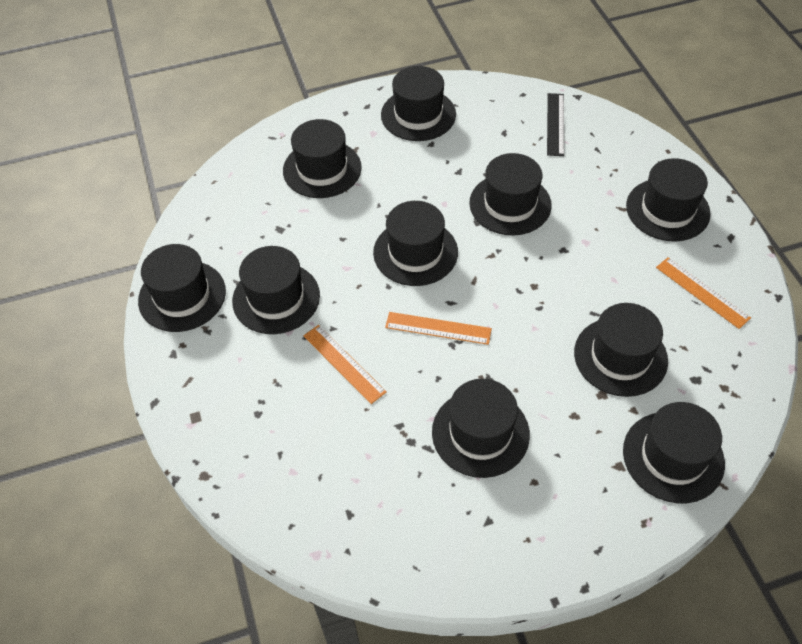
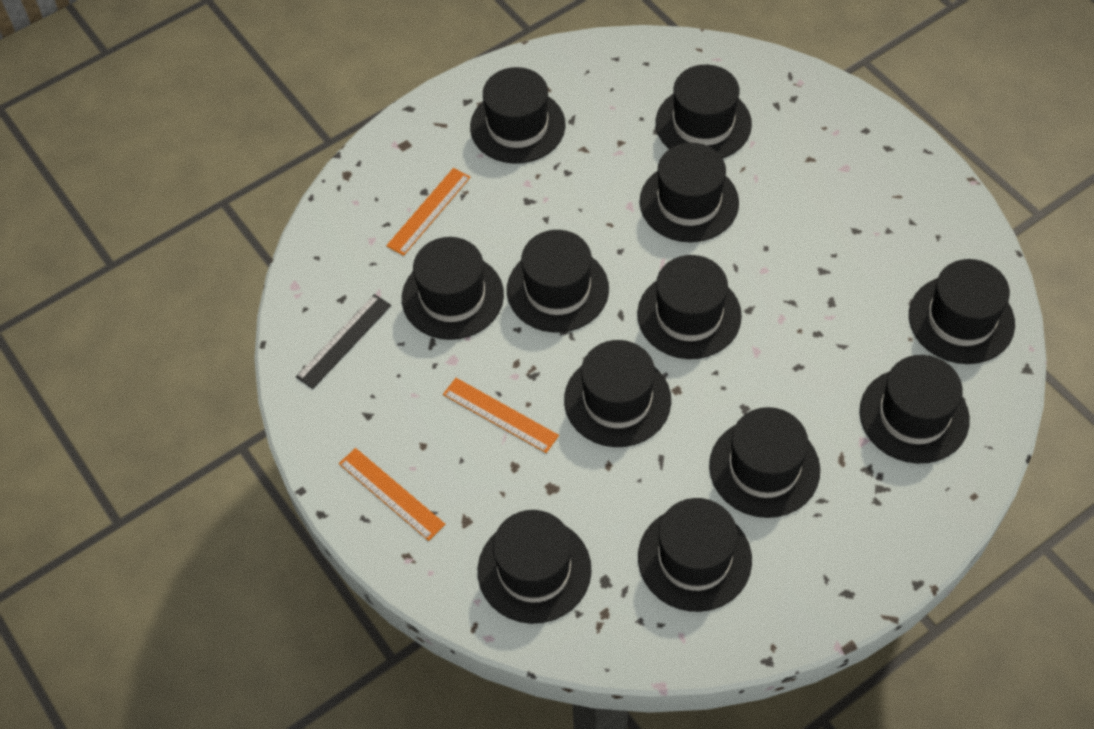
black hat: [138,244,226,332] [232,246,320,334] [283,119,362,198] [373,201,458,286] [381,66,456,141] [432,379,530,478] [469,153,551,236] [574,303,668,397] [623,402,725,503] [626,158,711,242] = 10 -> [402,237,504,340] [470,67,565,164] [478,510,592,624] [507,230,609,333] [564,340,671,447] [637,255,742,359] [638,498,752,612] [640,143,739,242] [656,65,752,158] [709,407,820,518] [860,355,970,464] [909,259,1015,364] = 12

